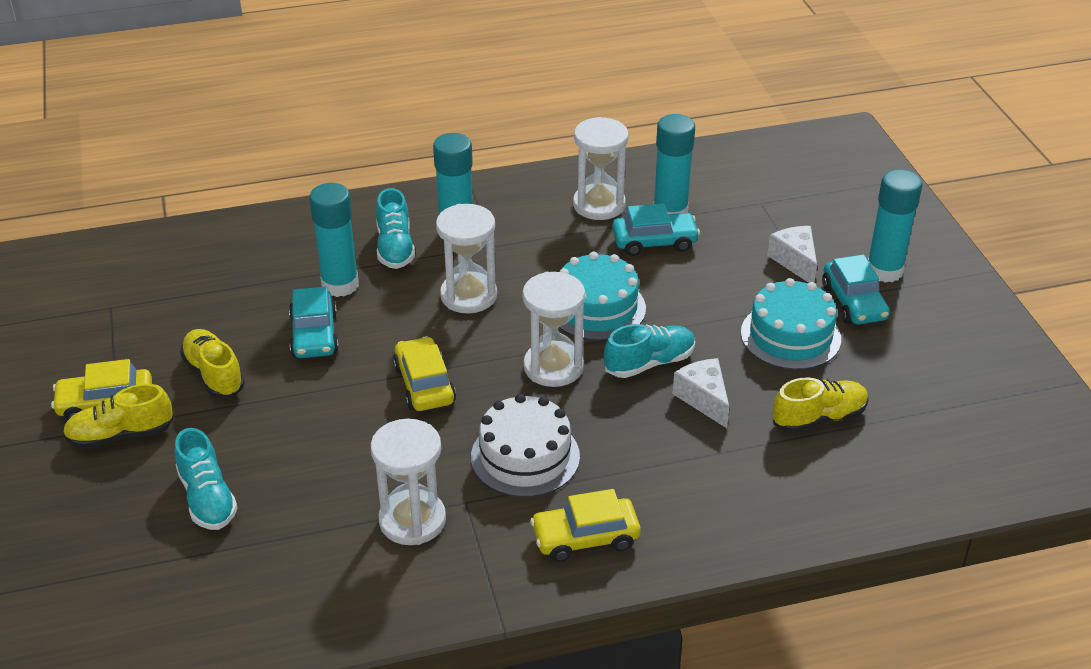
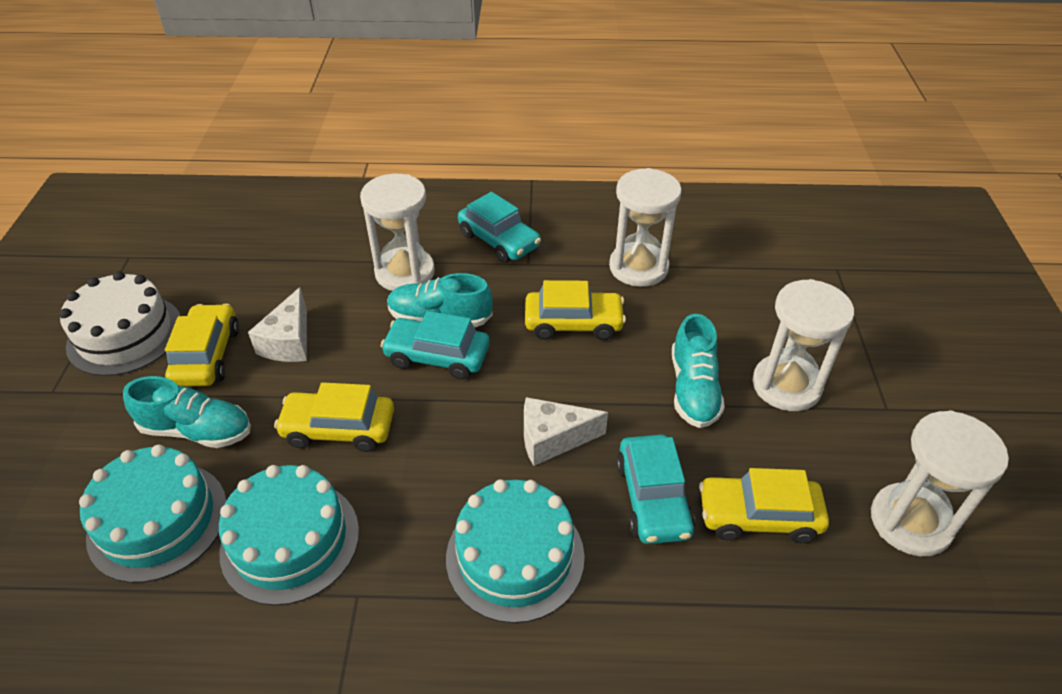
turquoise cake: [559,252,646,341] [741,278,841,370] = 2 -> [79,444,227,583] [219,465,359,606] [446,479,584,623] = 3
turquoise glue stick: [309,183,359,297] [433,133,473,239] [653,114,695,214] [868,169,922,283] = 4 -> none = 0
yellow car: [51,359,152,421] [393,336,456,411] [530,489,641,562] = 3 -> [165,304,239,387] [274,382,394,452] [525,280,626,340] [699,468,829,543] = 4
yellow shoe: [63,384,174,449] [180,329,245,398] [773,377,869,433] = 3 -> none = 0

